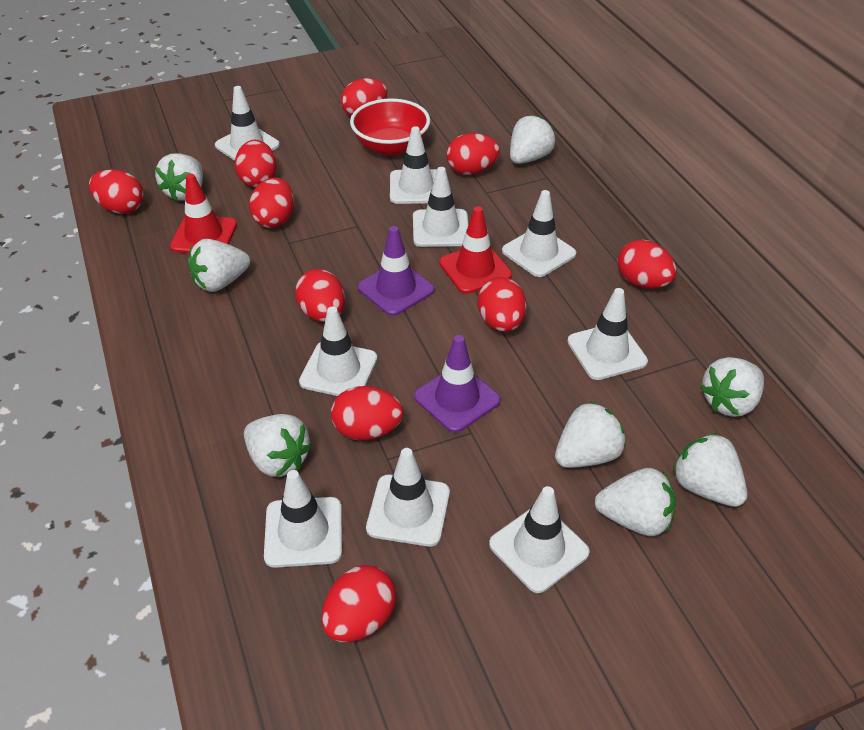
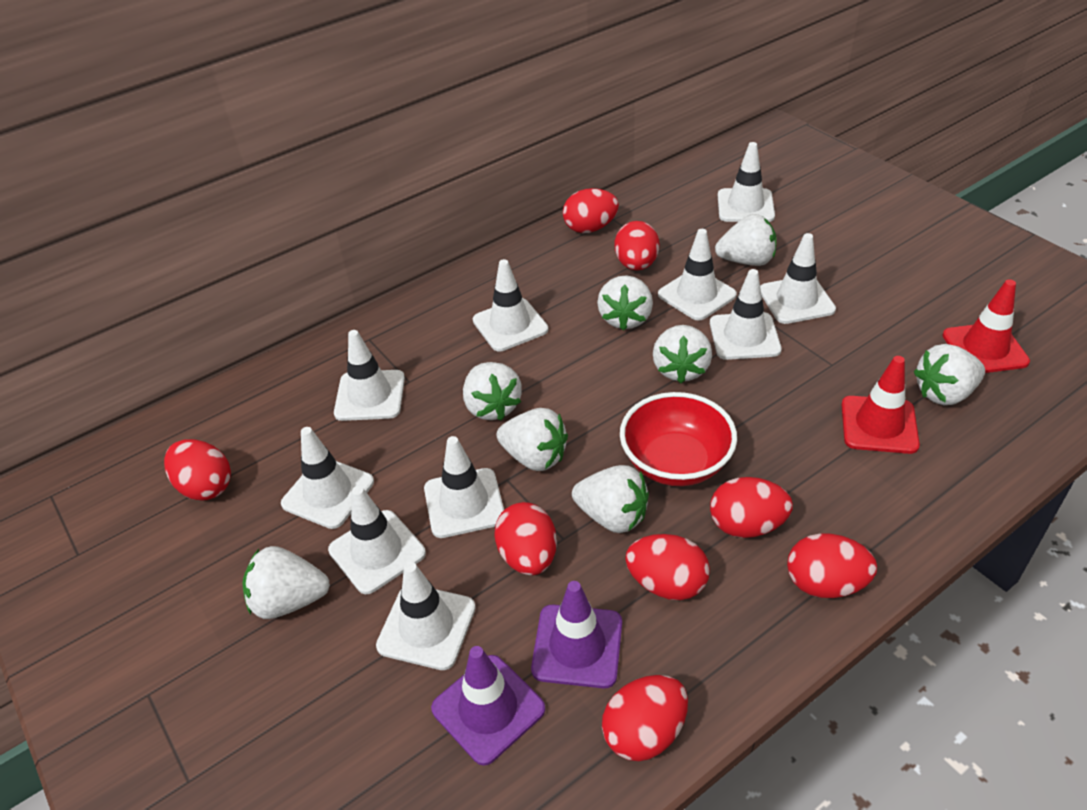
red egg: [89,169,144,214] [235,140,276,187] [249,178,294,228] [295,269,345,322] [322,565,396,642] [331,386,403,440] [341,78,387,116] [446,133,500,175] [478,277,526,332] [617,240,676,289] = 10 -> [164,439,231,501] [495,502,557,575] [563,188,619,233] [602,675,688,761] [615,221,659,270] [625,534,710,600] [710,477,793,538] [787,534,877,598] = 8
white traffic cone: [215,86,280,161] [264,470,342,568] [299,306,377,396] [366,448,450,547] [390,126,437,204] [413,167,468,247] [489,486,590,593] [502,190,576,277] [567,288,648,380] = 9 -> [281,427,374,529] [328,486,426,594] [334,330,405,421] [376,562,476,670] [424,436,504,538] [473,259,548,351] [658,229,737,321] [710,269,782,360] [718,142,775,222] [760,233,836,324] = 10

